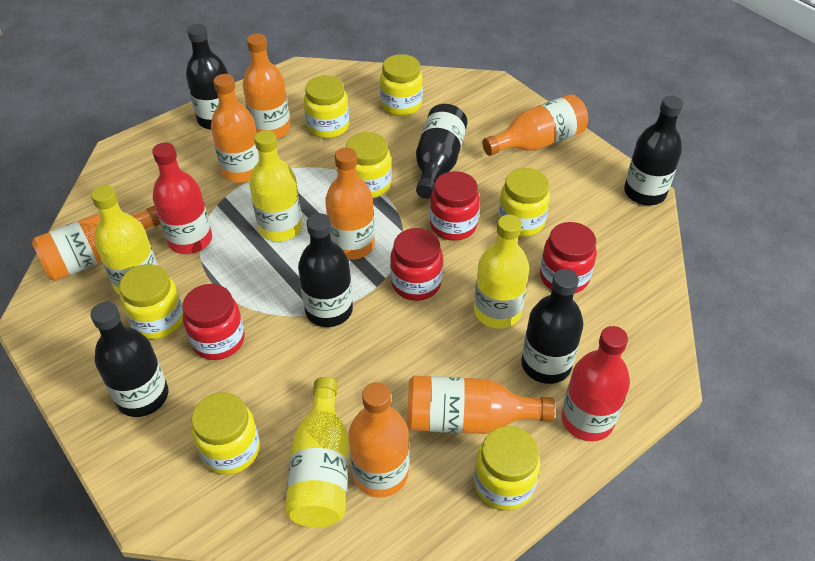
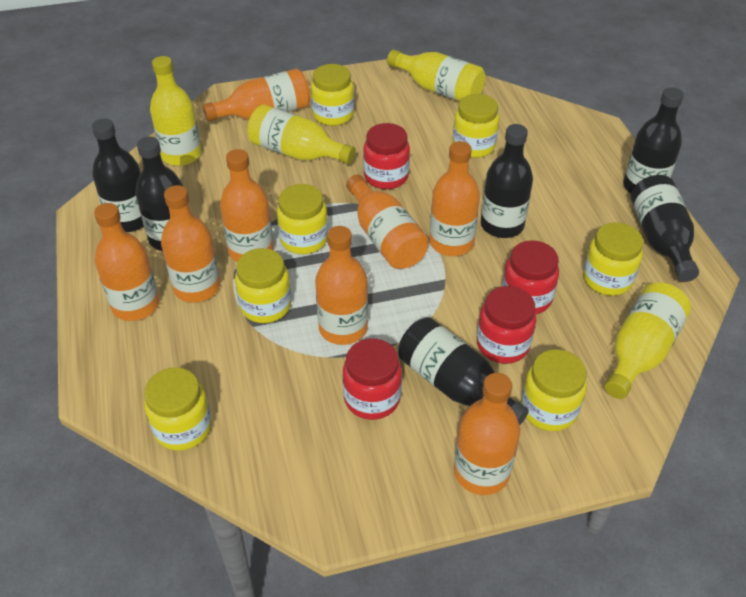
orange bottle: [32,205,161,281] [211,74,259,183] [243,34,290,139] [325,148,375,260] [349,382,409,497] [407,376,555,434] [482,94,588,156] = 7 -> [94,203,159,321] [161,185,220,303] [203,69,310,121] [220,149,274,262] [315,226,368,345] [346,175,429,269] [429,141,480,256] [454,373,520,495] = 8
red bottle: [152,142,212,254] [561,326,630,441] = 2 -> none = 0

